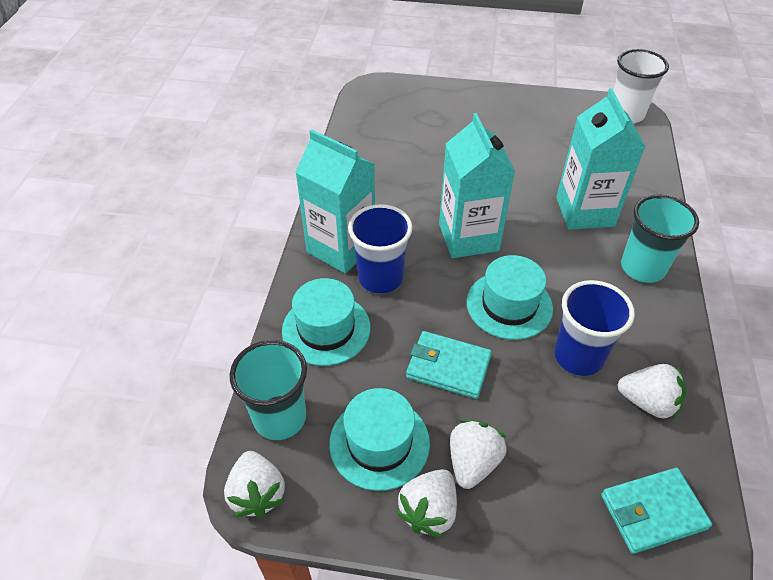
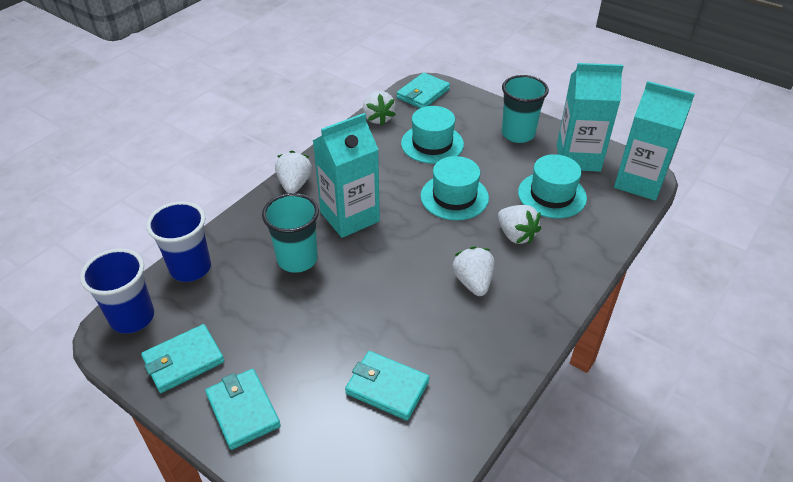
turquoise wallet: [406,331,492,399] [601,468,712,554] = 2 -> [141,324,224,393] [205,369,281,450] [345,351,429,420] [397,73,450,108] = 4
white cup: [613,49,669,124] = 1 -> none = 0

